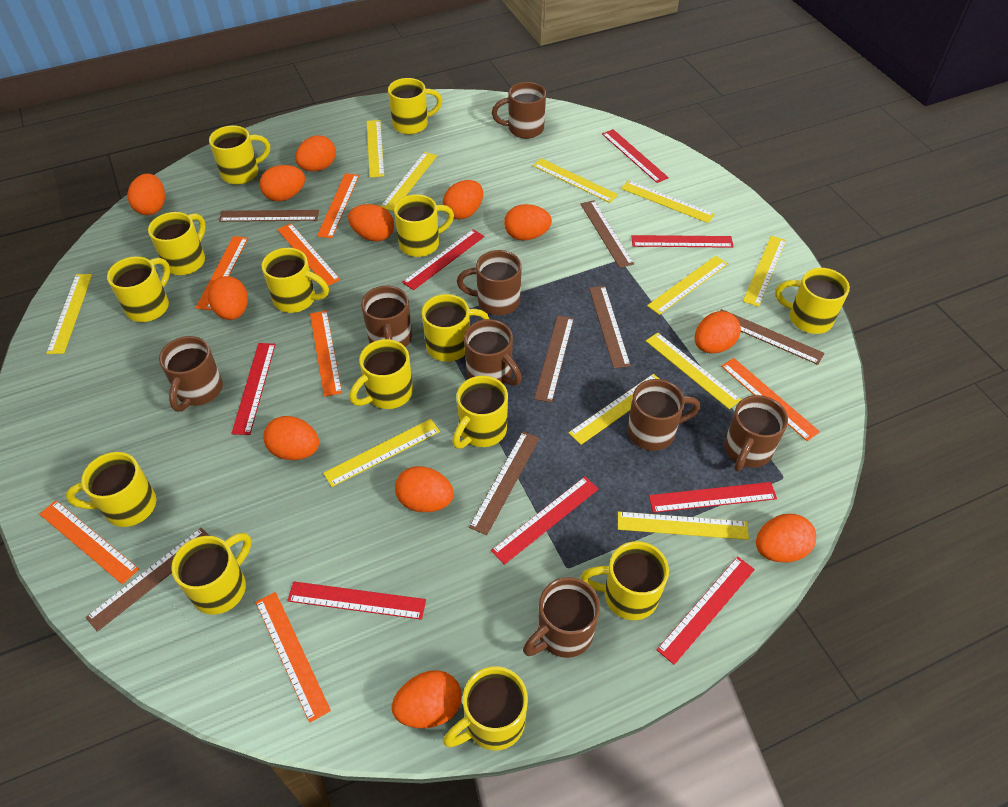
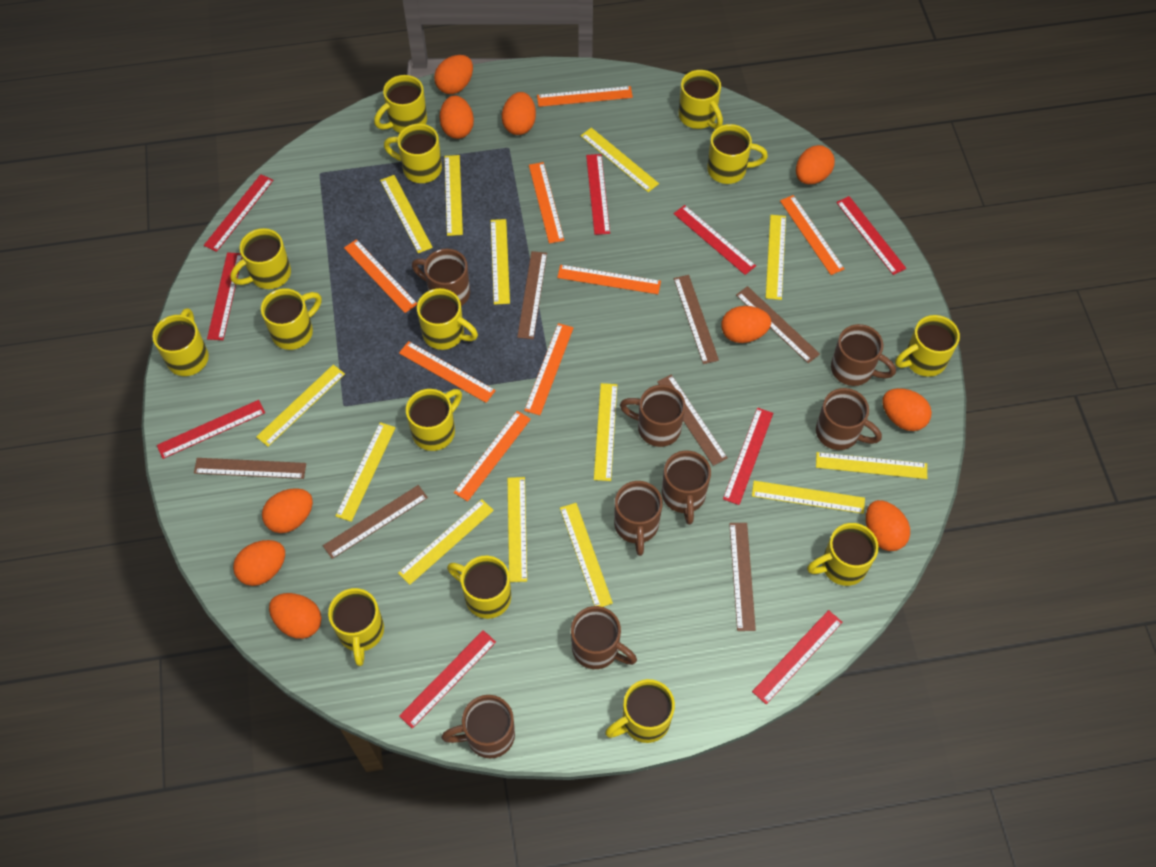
orange egg: [128,174,165,215] [208,276,248,320] [260,165,305,201] [263,416,319,460] [295,135,336,171] [348,204,394,241] [392,670,462,728] [395,466,454,512] [443,180,483,219] [504,204,552,240] [695,311,741,353] [756,514,816,563] = 12 -> [233,540,285,586] [262,488,313,533] [269,593,322,639] [434,55,473,94] [439,96,474,139] [502,92,536,135] [721,306,771,343] [796,145,835,184] [866,500,910,551] [882,388,932,431] = 10
orange ruler: [39,500,139,584] [196,236,248,311] [256,592,331,723] [277,223,341,286] [310,310,342,397] [317,173,359,238] [721,358,820,441] = 7 -> [344,239,417,313] [399,341,496,403] [454,411,531,502] [524,323,574,415] [529,162,564,244] [537,86,633,107] [557,265,661,294] [780,195,844,275] = 8
red ruler: [231,343,276,435] [287,581,426,620] [402,229,484,290] [491,477,598,565] [602,129,669,183] [631,235,734,248] [649,482,777,513] [657,556,755,665] = 8 -> [157,400,265,459] [204,174,273,252] [207,252,242,340] [399,630,496,729] [586,154,610,235] [674,205,756,275] [723,408,773,505] [752,610,842,704] [836,196,906,275] = 9
yellow ruler: [46,274,92,354] [323,419,440,487] [367,120,384,178] [381,152,437,212] [533,158,618,203] [569,374,659,445] [618,512,749,540] [621,180,715,223] [646,332,741,409] [647,256,728,315] [743,236,786,307] = 11 -> [256,365,345,447] [336,422,396,522] [380,175,433,253] [398,499,494,585] [444,155,463,236] [491,219,510,305] [507,477,527,582] [560,503,613,607] [581,128,659,192] [594,383,617,481] [752,481,865,514] [766,215,786,300] [816,452,927,479] = 13

